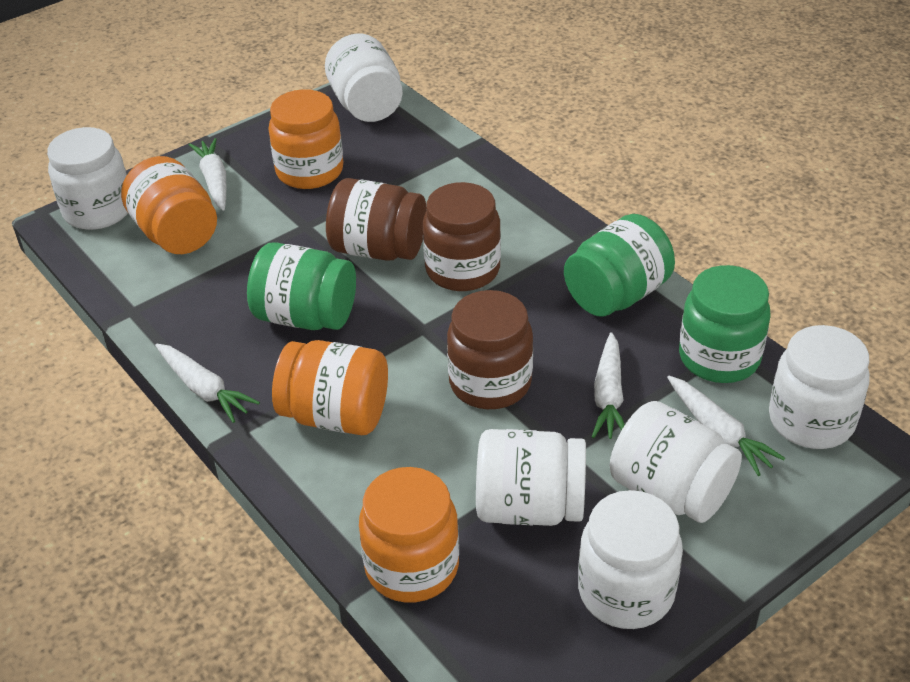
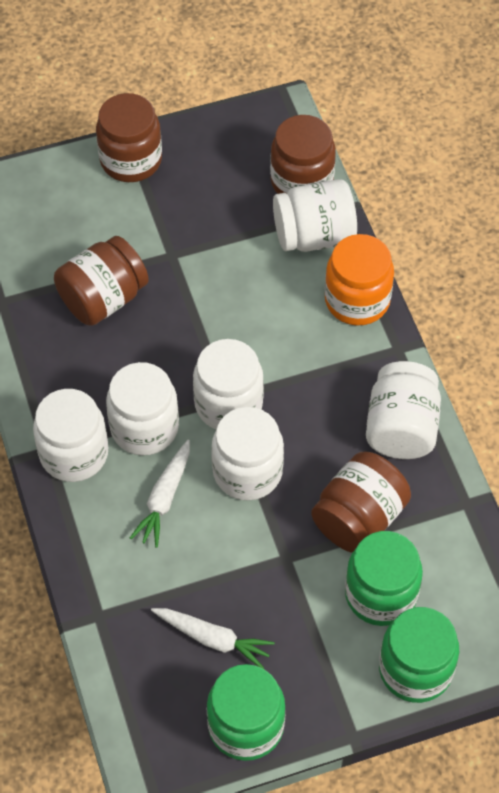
brown jar: [326,178,427,261] [423,182,501,291] [447,290,533,409] = 3 -> [54,236,149,326] [96,93,162,182] [270,115,336,194] [311,452,411,553] = 4
orange jar: [121,156,217,254] [269,89,343,189] [272,340,388,435] [359,467,459,603] = 4 -> [325,234,394,326] = 1
white carrot: [155,343,260,423] [189,138,227,211] [592,332,625,439] [667,376,785,476] = 4 -> [130,440,190,548] [151,608,275,669] = 2

